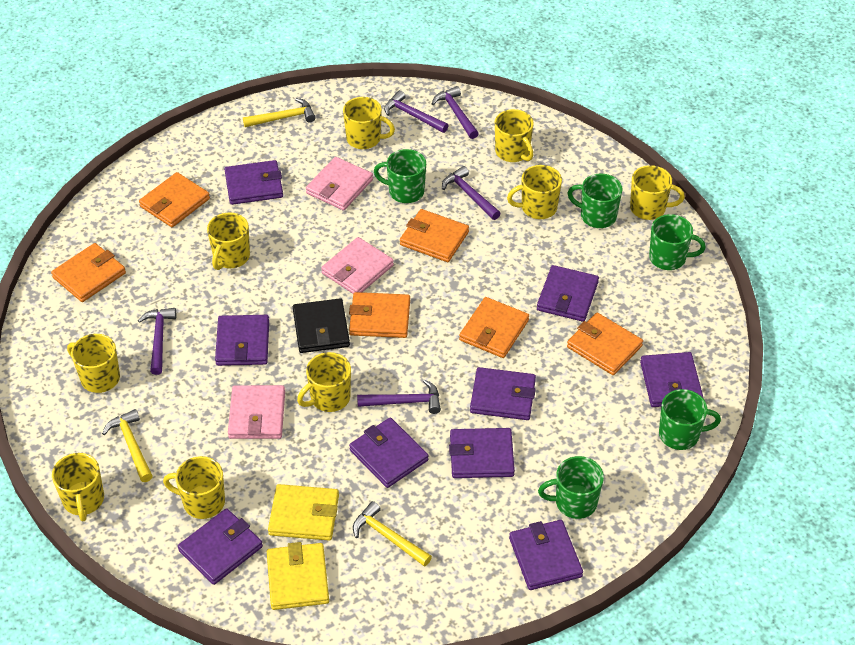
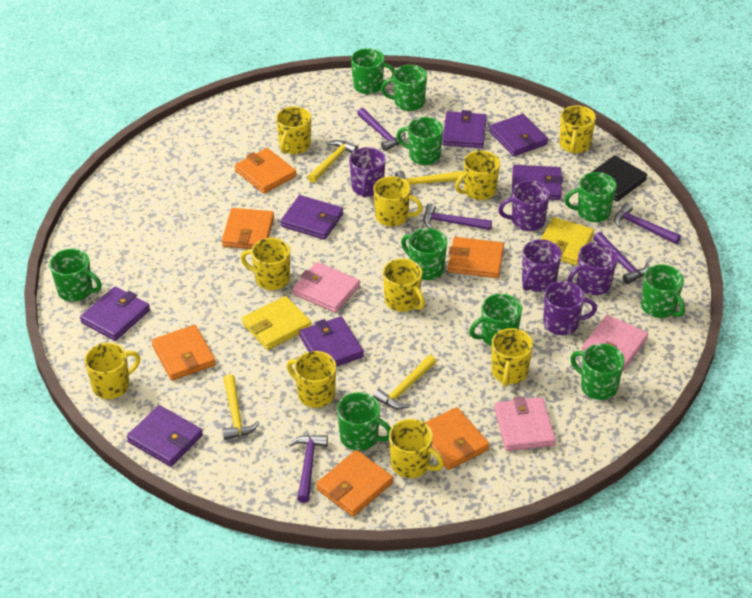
green mug: [374,149,426,203] [538,456,604,519] [568,174,622,228] [649,214,706,270] [659,389,721,450] = 5 -> [50,249,102,301] [337,392,391,451] [351,48,395,94] [381,65,427,111] [396,117,443,165] [401,228,447,280] [469,294,522,347] [565,172,617,222] [570,344,625,400] [641,264,685,318] = 10
purple mug: none = 0 -> [349,147,386,198] [498,181,550,231] [522,239,562,292] [543,281,597,335] [568,242,618,295] = 5
purple wallet: [178,508,263,585] [215,315,269,366] [224,160,283,205] [349,418,428,488] [449,428,515,478] [470,367,536,420] [509,520,583,590] [537,265,599,322] [640,352,703,407] = 9 -> [80,287,150,341] [126,405,203,467] [280,195,343,240] [299,316,364,366] [442,110,487,148] [489,114,548,156] [512,165,563,200] = 7
yellow hammer: [102,409,153,482] [243,98,316,127] [353,501,432,567] = 3 -> [222,374,259,440] [308,140,358,183] [373,355,436,410] [395,170,463,194] = 4
yellow mug: [52,453,104,521] [67,334,120,393] [163,456,225,519] [207,213,250,270] [297,352,351,412] [343,97,395,149] [495,109,534,162] [507,165,562,219] [630,165,685,220] = 9 -> [84,343,141,399] [241,238,290,290] [276,106,311,154] [287,351,336,408] [373,176,423,226] [383,258,425,312] [389,419,444,478] [455,151,500,200] [492,328,533,387] [560,105,596,153] = 10

